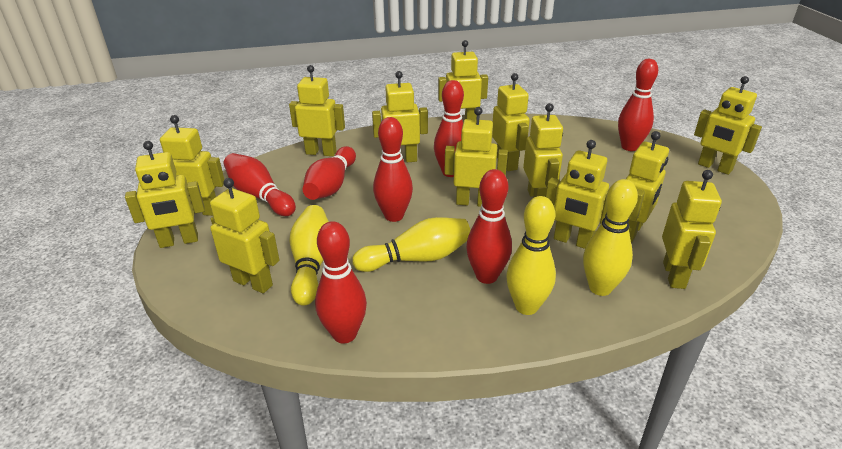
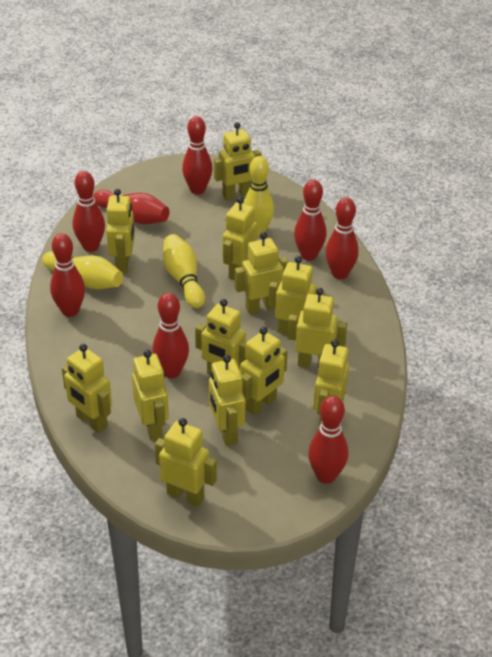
red bowling pin: [224,153,296,216] [303,146,356,200] [315,221,367,343] [373,117,413,222] [434,80,464,177] [466,169,512,284] [618,59,658,151] = 7 -> [50,233,85,317] [73,171,105,252] [94,190,170,224] [152,293,189,378] [182,116,213,195] [294,180,327,261] [308,396,348,484] [325,198,359,279] = 8
yellow bowling pin: [289,205,329,306] [352,217,471,272] [506,196,556,315] [583,179,638,296] = 4 -> [42,251,123,289] [163,234,205,308] [243,156,274,236] = 3

